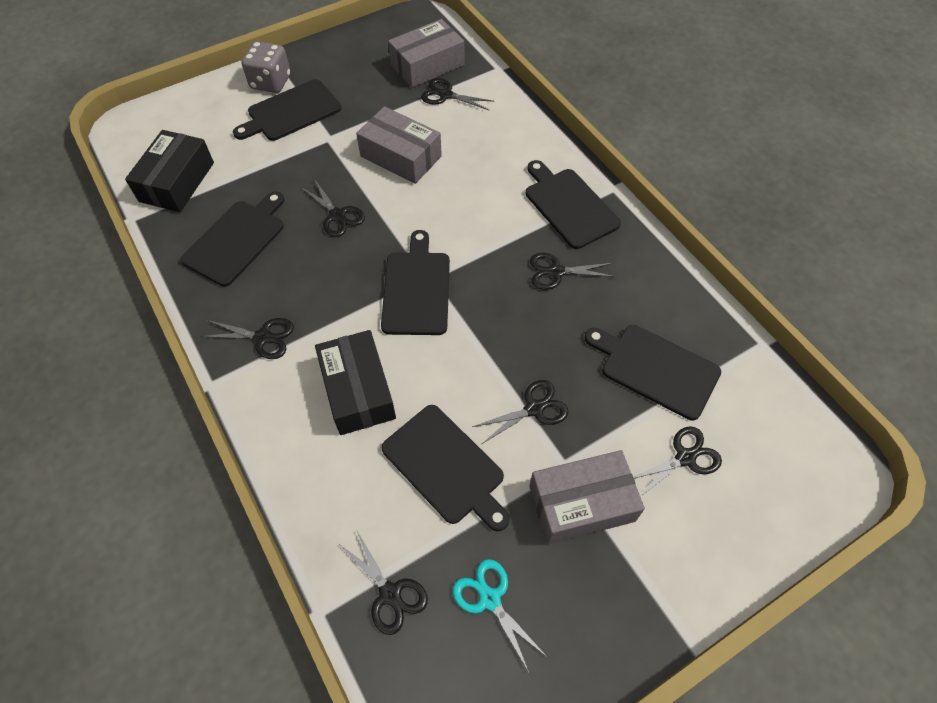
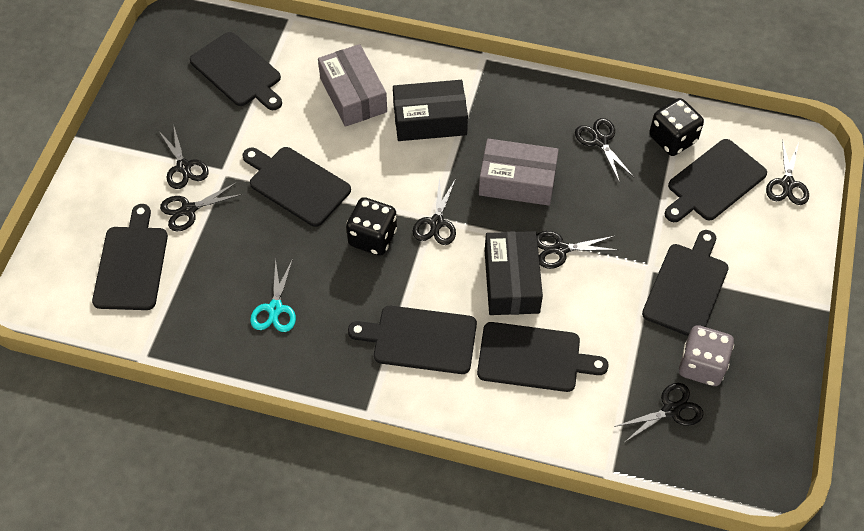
black cutting board: [181,191,284,286] [233,79,341,141] [381,230,450,335] [382,405,510,531] [526,160,621,249] [585,325,721,420] = 6 -> [92,204,168,310] [190,32,282,110] [242,147,351,227] [348,306,477,374] [477,322,609,392] [642,230,729,336] [665,139,767,222] = 7
black dice: none = 0 -> [346,197,397,256] [649,98,704,156] = 2
grey box: [356,106,442,184] [388,19,464,88] [529,450,645,544] = 3 -> [318,44,387,127] [479,139,559,206] = 2

